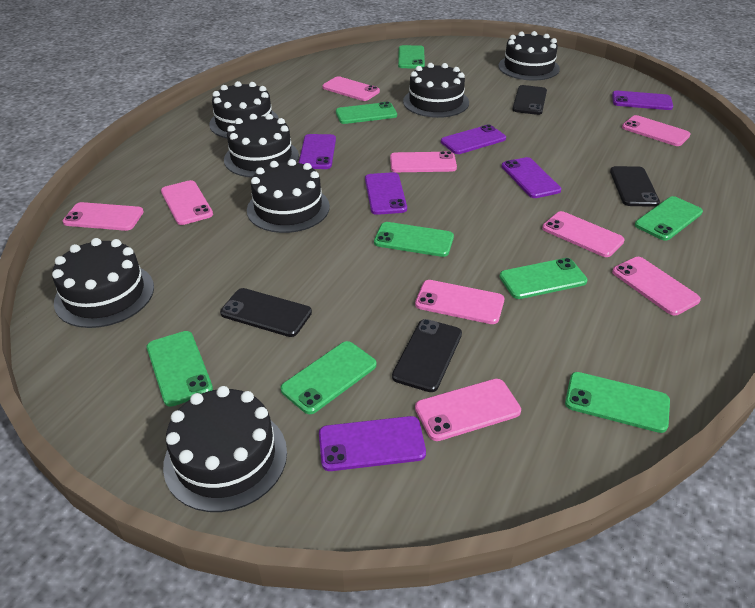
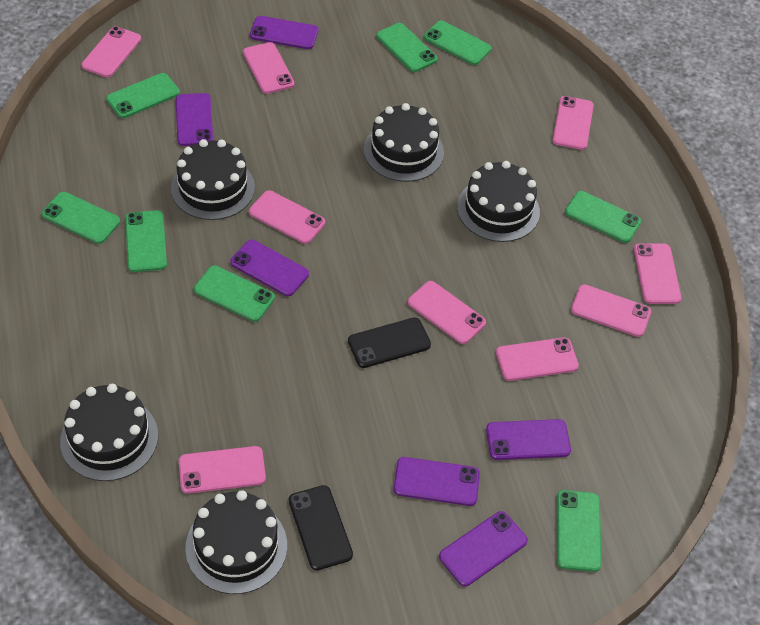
black cake: [52,238,154,328] [163,386,287,512] [209,81,279,138] [224,114,299,178] [247,159,330,233] [403,63,469,118] [498,31,560,80] = 7 -> [60,384,158,481] [171,139,255,220] [185,490,287,594] [364,103,444,182] [457,161,540,242] = 5
black phone: [220,288,312,337] [392,319,462,392] [512,85,547,115] [610,166,660,207] = 4 -> [289,485,353,570] [348,317,431,368] = 2

